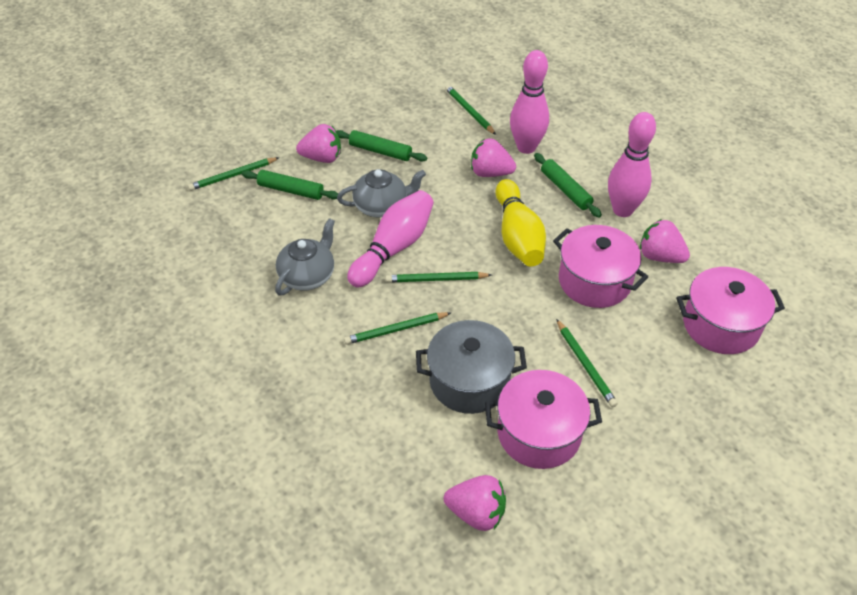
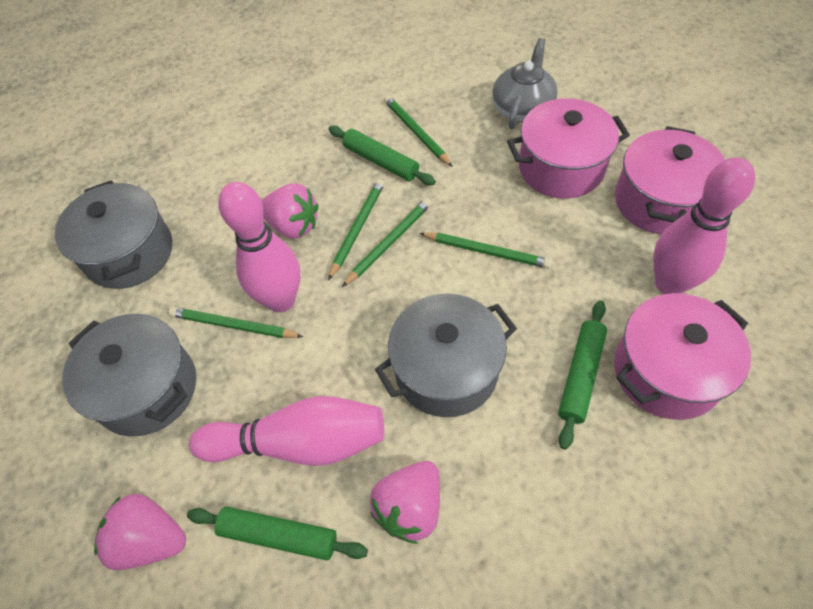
grey pot: [416,320,527,414] = 1 -> [55,180,172,289] [62,314,196,437] [375,294,517,417] = 3
grey teapot: [275,218,335,295] [337,169,426,218] = 2 -> [492,38,558,129] = 1
pink strawberry: [296,124,341,163] [444,475,506,531] [471,138,516,177] [640,219,690,263] = 4 -> [94,494,186,570] [261,184,319,238] [370,461,440,544] = 3
yellow bowling pin: [495,179,546,267] = 1 -> none = 0

